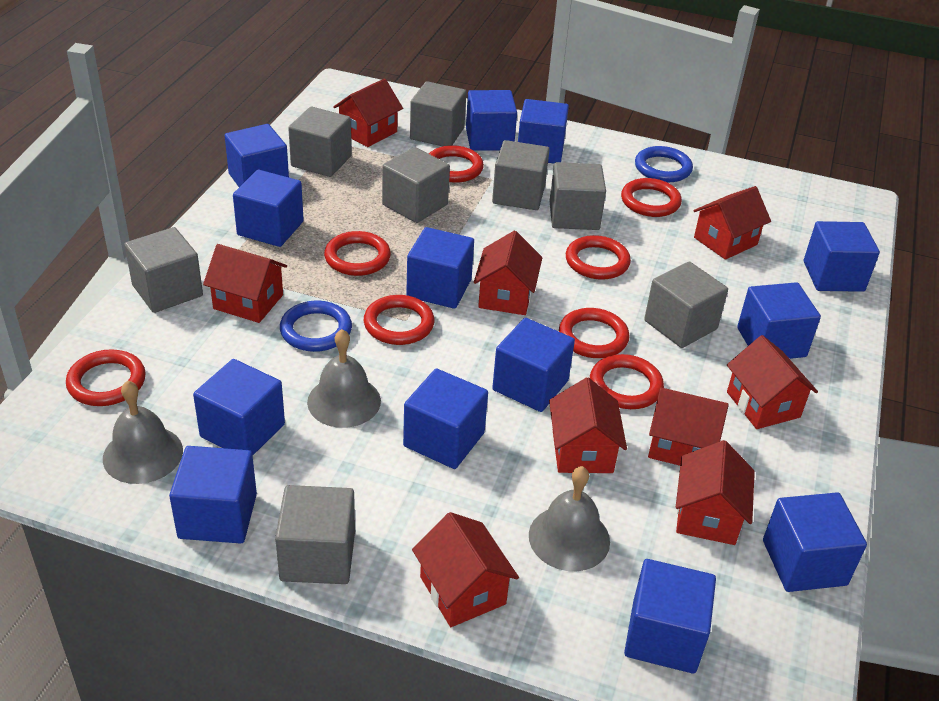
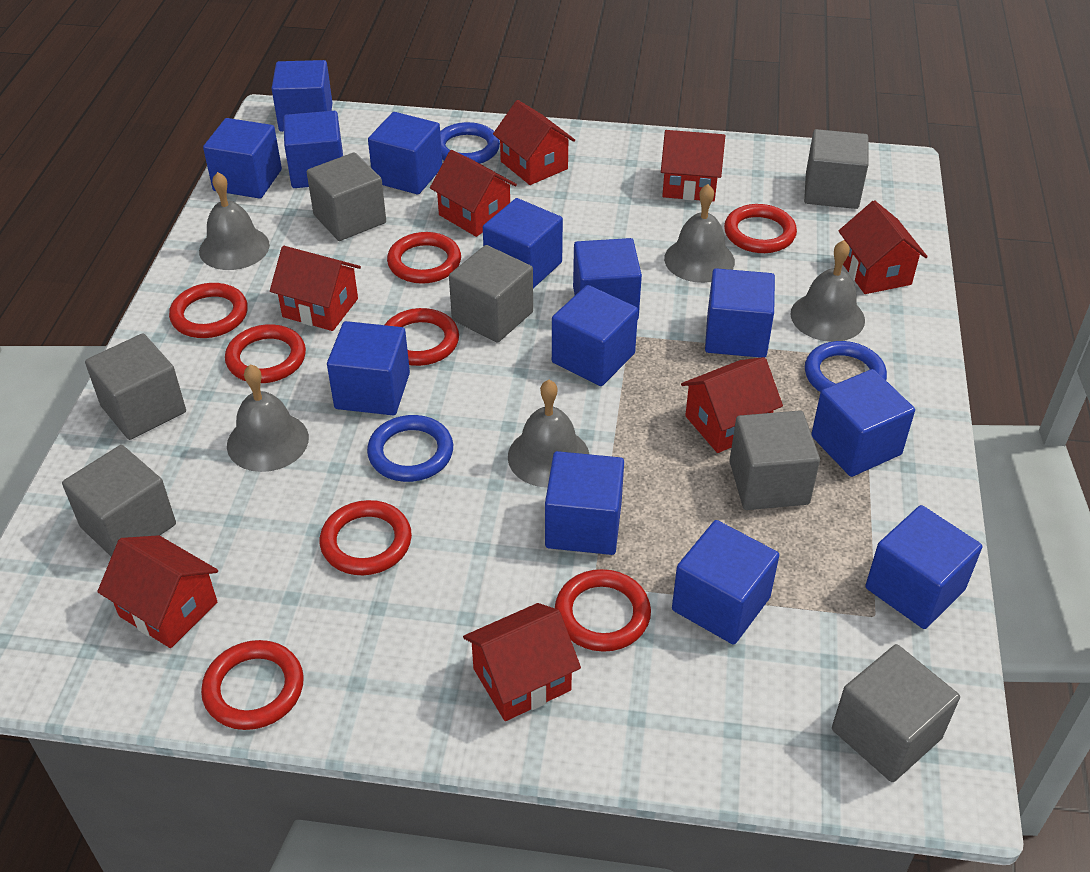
blue ring: [280,301,352,352] [635,146,693,182] = 2 -> [367,415,453,482] [440,122,500,164] [805,341,887,392] = 3
grey bell: [103,380,183,484] [307,329,381,428] [529,466,610,571] = 3 -> [199,172,270,270] [227,364,309,472] [508,380,589,487] [664,184,735,283] [790,240,865,342] = 5
grey cube: [124,227,203,313] [275,485,355,584] [288,106,352,177] [382,147,450,223] [410,81,467,146] [492,140,550,210] [549,162,606,230] [644,262,728,348] = 8 -> [62,445,176,557] [85,333,186,440] [307,152,386,241] [449,245,533,343] [730,410,820,510] [804,129,868,209] [832,644,960,782] = 7
red house: [203,244,287,323] [333,78,403,147] [412,512,519,627] [474,231,542,315] [549,377,627,473] [648,388,729,466] [676,440,755,545] [693,186,771,260] [727,335,818,429] = 9 -> [97,535,218,648] [270,246,361,331] [430,150,517,237] [463,603,581,721] [493,100,575,185] [661,130,725,202] [681,357,783,453] [839,200,928,294] = 8

